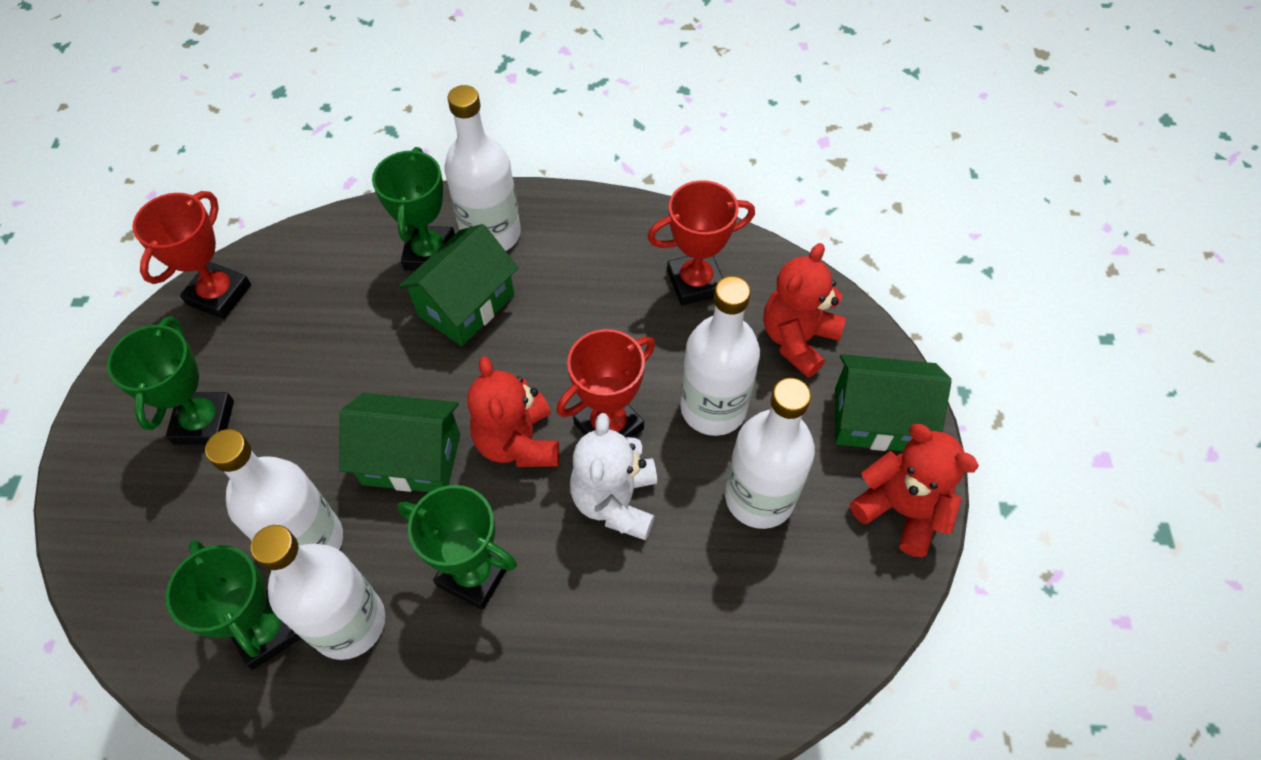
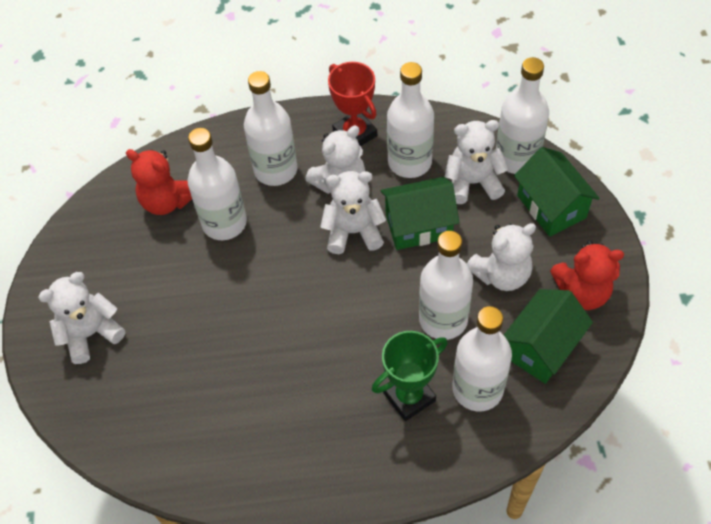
green trophy: [107,316,234,445] [166,540,301,670] [372,147,455,271] [397,485,517,610] = 4 -> [372,331,448,421] = 1
red teddy bear: [467,356,559,467] [764,243,846,378] [850,424,979,557] = 3 -> [126,149,192,215] [550,241,624,310] = 2
red trophy: [133,191,251,319] [556,329,655,438] [647,180,755,306] = 3 -> [328,62,377,146] = 1
white bottle: [205,429,343,550] [251,525,385,660] [445,85,521,251] [680,276,760,436] [725,378,815,529] = 5 -> [188,128,247,240] [244,71,298,186] [387,62,434,178] [419,231,473,340] [452,306,512,411] [496,57,549,174] = 6
white teddy bear: [570,413,657,540] = 1 -> [38,272,125,364] [305,126,365,194] [320,171,386,254] [445,120,509,204] [467,223,536,291] = 5

